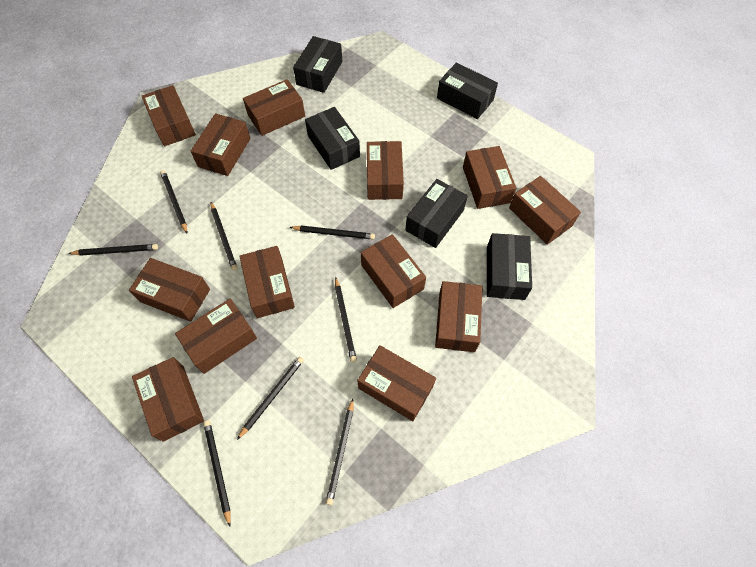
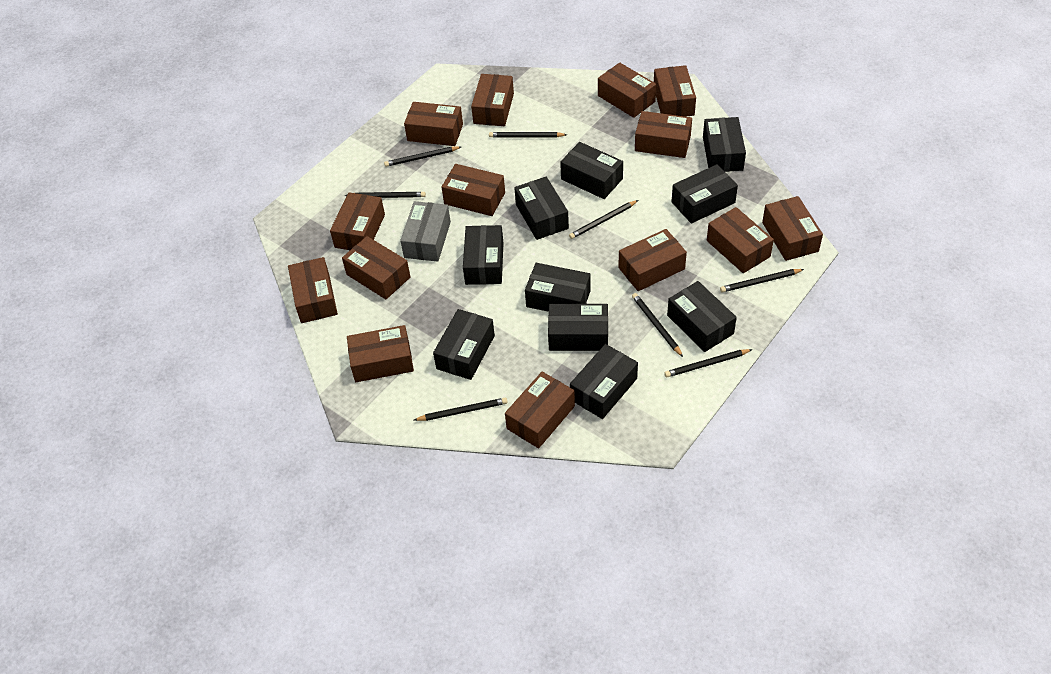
black box: [293,36,342,93] [305,107,360,170] [405,179,468,248] [437,62,498,119] [487,233,532,300] = 5 -> [433,309,495,380] [463,225,504,285] [514,177,569,240] [525,263,591,312] [548,304,608,351] [560,142,623,199] [570,344,638,419] [667,281,737,352] [671,164,738,224] [703,117,746,172] = 10
brown box: [129,258,210,322] [132,357,204,442] [142,85,196,146] [175,299,257,374] [191,113,250,176] [239,246,295,318] [243,79,305,136] [357,345,436,421] [361,234,426,308] [367,141,404,200] [435,281,483,352] [463,146,516,209] [509,176,581,245] = 13 -> [288,257,338,323] [330,192,385,250] [342,236,410,299] [347,325,414,382] [404,102,463,146] [442,164,505,216] [471,74,514,126] [505,372,575,448] [598,63,656,118] [618,229,687,291] [635,111,692,158] [654,65,696,117] [707,207,774,273] [762,196,823,261] = 14
grey box: none = 0 -> [400,201,451,262] = 1

